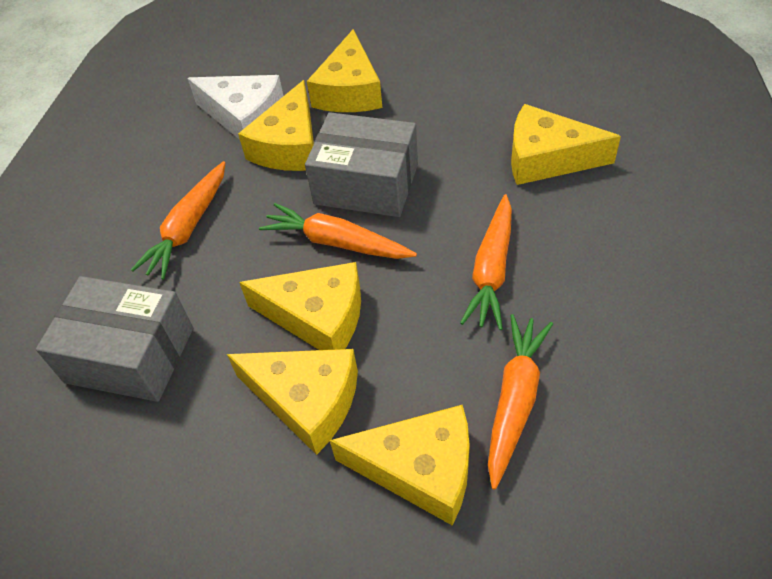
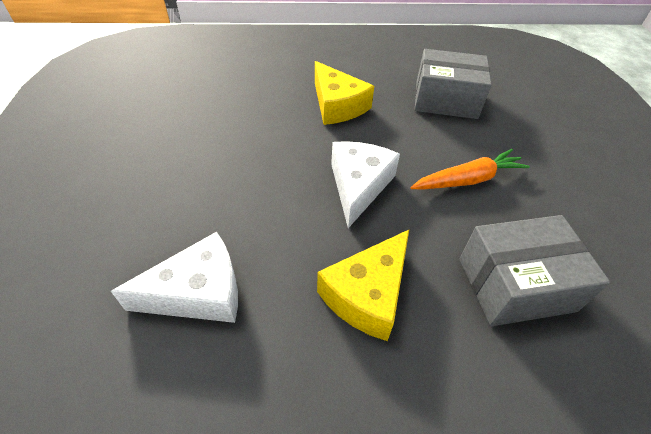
orange carrot: [131,161,226,280] [259,203,417,259] [460,194,512,330] [488,314,553,490] = 4 -> [410,149,530,189] = 1
white cheese: [187,75,283,140] = 1 -> [111,232,238,323] [331,141,400,228] = 2
yellow cheese: [227,349,358,455] [238,80,314,171] [239,262,361,350] [307,29,382,112] [329,405,470,526] [511,104,621,185] = 6 -> [315,61,374,125] [317,230,409,341] = 2

